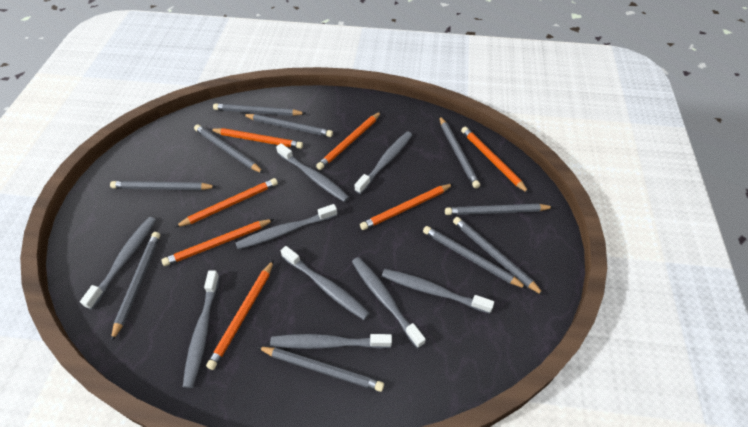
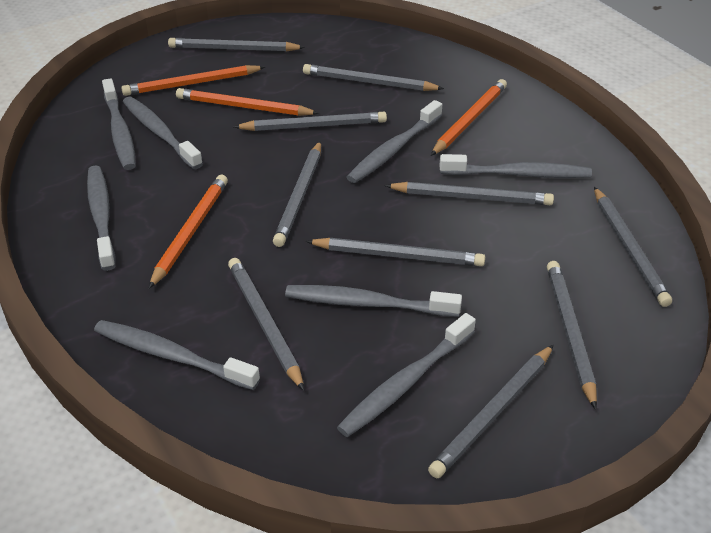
grey toothbrush: [80,217,156,309] [183,270,219,388] [235,204,337,250] [270,334,392,349] [276,143,349,202] [281,246,370,320] [352,257,426,348] [355,131,412,194] [382,269,494,314] = 9 -> [87,166,116,271] [94,320,260,390] [102,78,136,170] [123,97,203,169] [285,285,462,317] [337,313,476,437] [347,100,442,183] [440,154,592,178] = 8
orange pencil: [162,219,274,266] [175,178,278,227] [206,260,274,370] [210,128,303,149] [316,112,381,170] [360,184,453,230] [461,127,529,193] = 7 -> [121,65,265,96] [149,175,228,289] [176,88,319,116] [431,79,507,156] = 4

